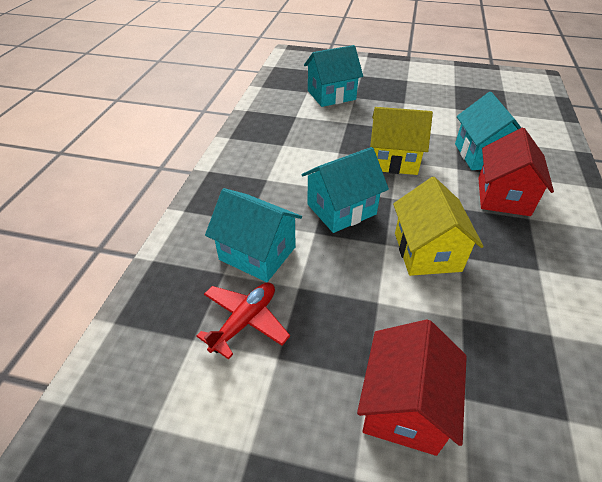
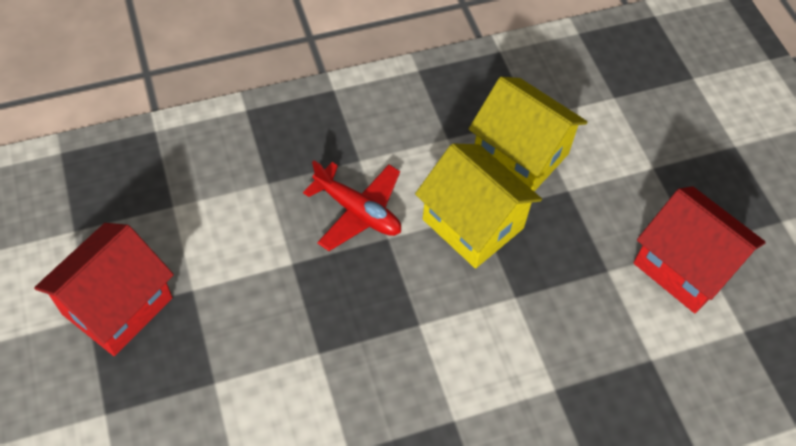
turquoise house: [205,188,302,282] [301,147,389,233] [304,45,363,107] [455,92,521,170] = 4 -> none = 0

